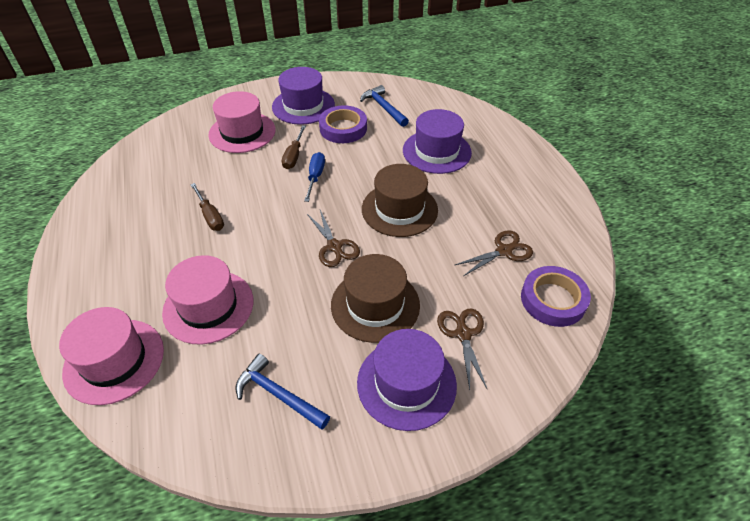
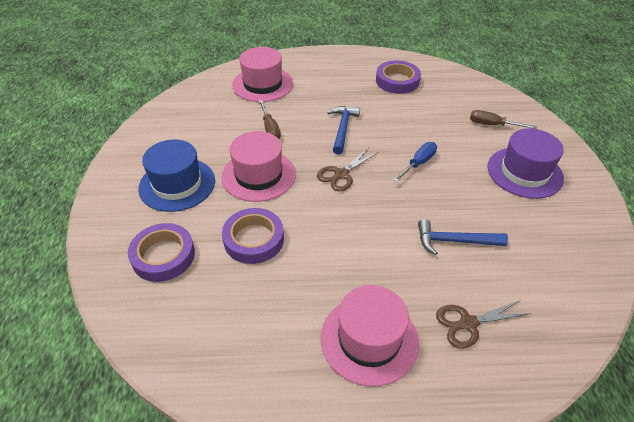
blue hat: none = 0 -> [138,140,215,212] = 1
brown hat: [331,254,420,343] [362,164,438,237] = 2 -> none = 0
brown scissors: [307,210,360,267] [437,308,488,390] [455,230,533,276] = 3 -> [317,148,378,191] [436,300,531,348] = 2
purple hat: [272,67,335,125] [357,329,457,431] [403,109,472,174] = 3 -> [487,128,564,199] = 1
purple tape: [319,105,367,143] [521,266,591,327] = 2 -> [128,223,195,282] [222,208,284,264] [376,60,421,94] = 3

